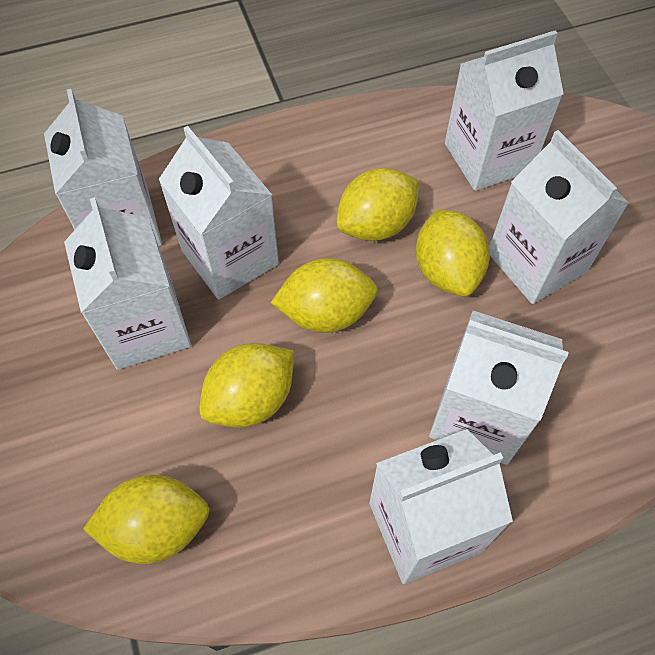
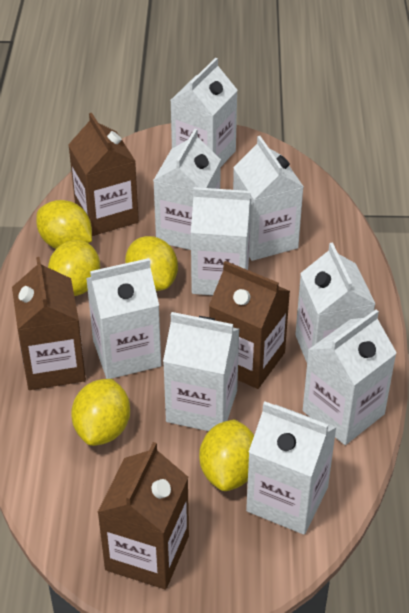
brown carton: none = 0 -> [12,257,86,390] [68,113,139,236] [97,442,189,589] [209,261,290,389] = 4
white carton: [44,89,162,246] [64,198,191,370] [158,126,279,300] [369,429,513,584] [429,311,569,465] [445,30,564,191] [489,130,629,304] = 7 -> [86,258,161,379] [153,129,221,250] [163,312,239,431] [170,58,238,166] [191,187,251,295] [233,136,304,261] [246,401,337,535] [295,242,375,362] [303,310,397,445] = 9

